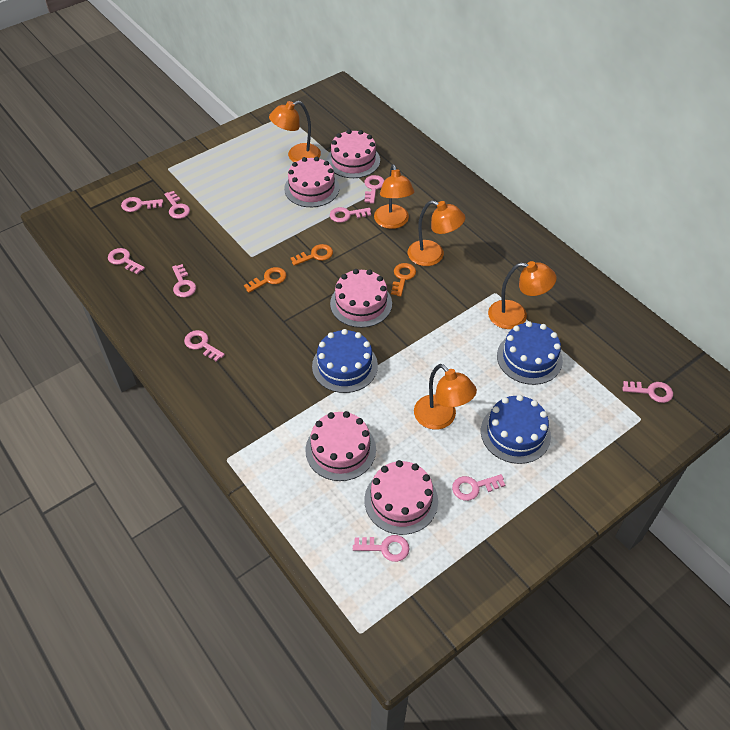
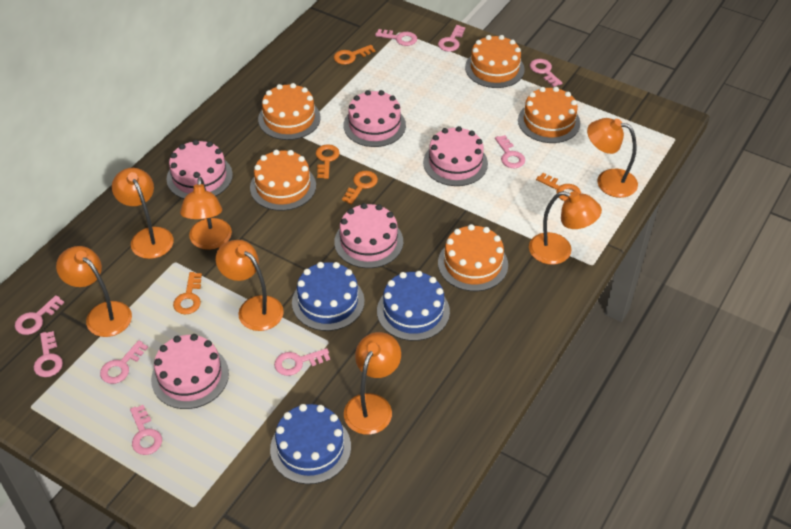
orange cake: none = 0 -> [250,150,316,211] [258,83,321,140] [438,224,508,291] [465,35,525,88] [518,87,580,143] = 5
orange key: [244,267,286,293] [291,244,333,266] [391,263,416,297] = 3 -> [173,272,202,315] [316,144,340,179] [334,45,375,65] [342,171,378,205] [536,173,581,201] = 5
orange lamp: [269,101,321,162] [374,164,414,229] [408,200,465,266] [414,364,477,430] [488,261,557,329] = 5 -> [56,246,132,337] [112,168,174,259] [180,177,232,250] [216,240,284,331] [344,332,401,435] [529,191,602,265] [587,118,638,198] = 7
pink key: [108,248,145,274] [121,197,163,212] [164,191,190,219] [172,264,196,297] [184,330,225,362] [330,207,371,223] [353,535,410,562] [364,175,384,204] [452,474,505,501] [622,381,673,403] = 10 -> [15,295,64,335] [34,331,63,377] [100,340,148,384] [130,405,162,455] [274,348,330,376] [375,29,417,46] [438,25,465,52] [495,135,525,168] [530,59,563,87] = 9

